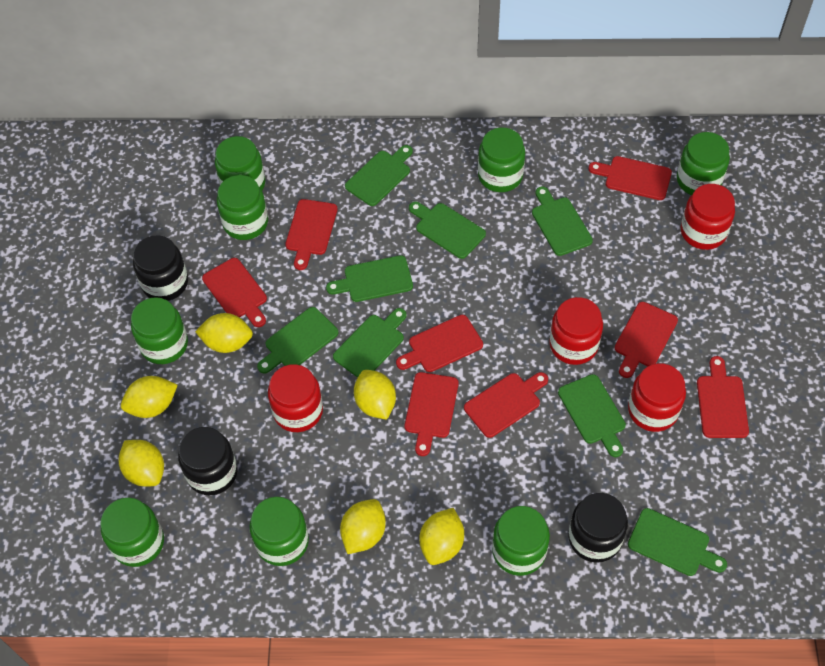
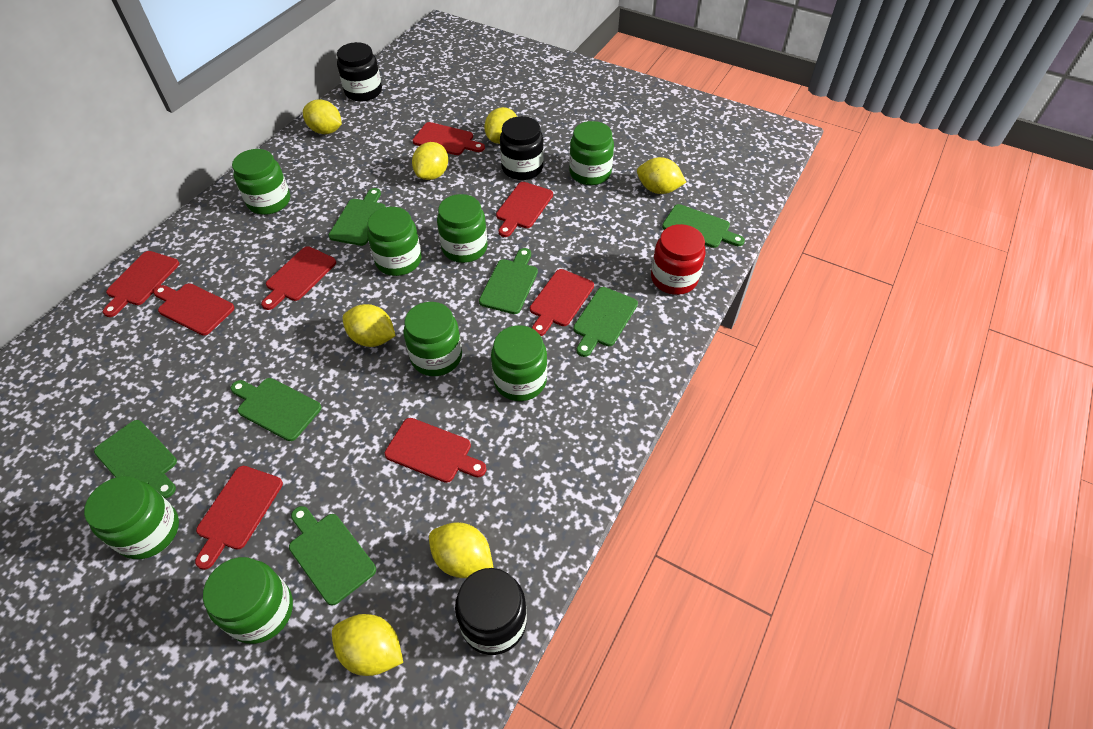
green cutting board: [257,307,338,374] [326,255,413,302] [333,308,407,378] [345,145,413,206] [409,202,486,259] [532,186,593,256] [558,374,626,457] [628,508,727,576] = 8 -> [94,420,177,498] [230,378,322,441] [289,506,376,605] [329,188,386,246] [479,248,538,314] [573,287,638,357] [662,204,745,248] = 7
red jar: [268,365,323,432] [549,297,603,365] [628,363,686,432] [681,184,735,250] = 4 -> [651,224,706,295] = 1
yellow lemon: [119,440,164,487] [121,376,178,418] [195,313,253,353] [340,499,386,554] [354,370,396,420] [420,508,464,565] = 6 -> [303,99,342,134] [332,614,403,676] [343,304,395,347] [412,142,448,180] [429,522,494,578] [484,107,517,144] [637,157,686,194] = 7

